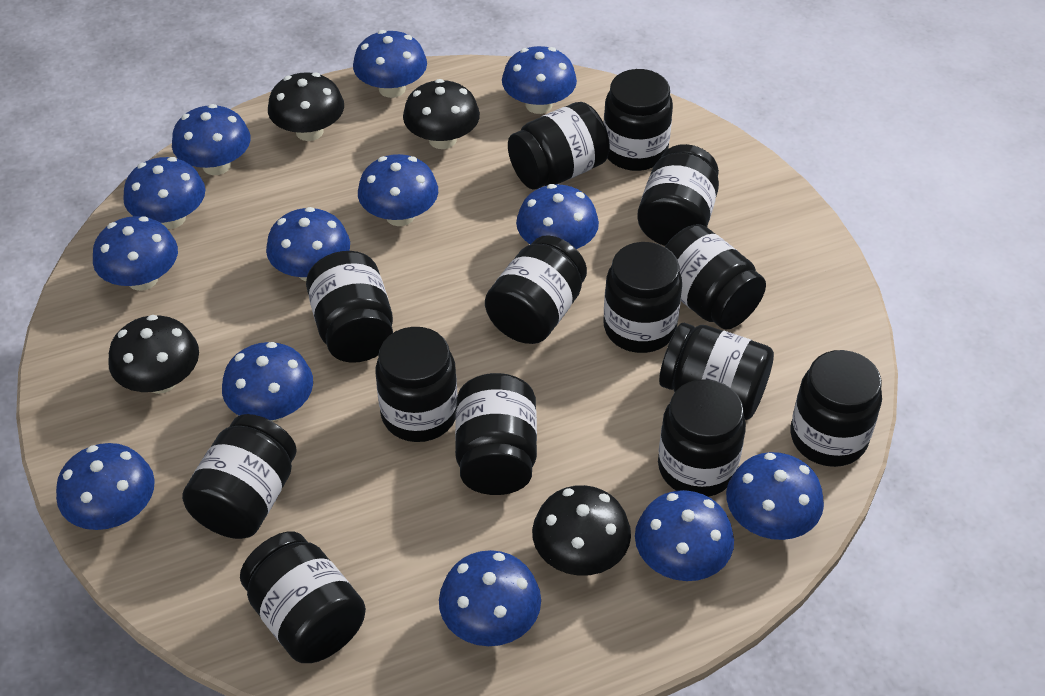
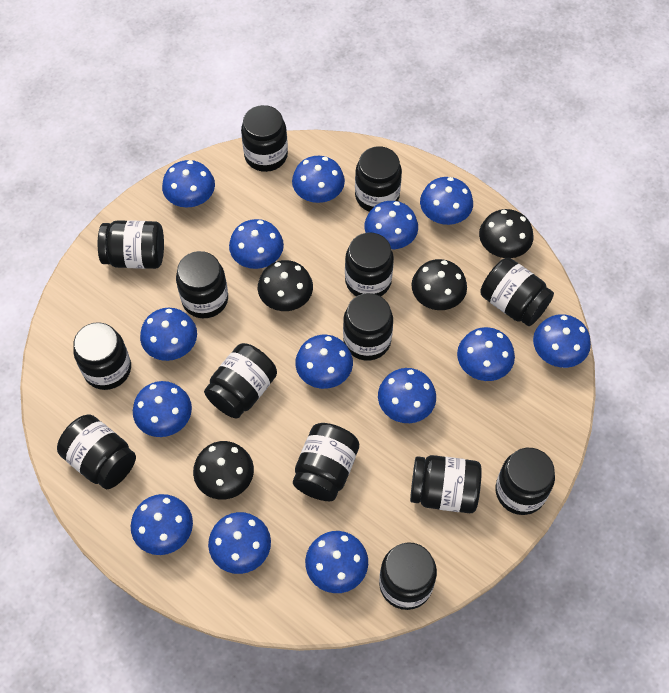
blue mushroom: [56,443,155,530] [93,216,178,291] [123,157,205,229] [172,104,251,175] [222,342,313,422] [266,207,350,281] [353,30,427,98] [358,154,438,226] [439,550,541,646] [502,46,577,114] [516,184,599,249] [635,490,734,581] [726,452,824,540] = 13 -> [131,494,193,555] [133,381,192,437] [140,308,197,361] [162,160,215,208] [208,512,271,574] [229,219,284,269] [292,156,345,203] [295,335,353,389] [305,531,368,593] [364,201,418,249] [378,368,436,423] [420,177,473,225] [457,327,515,381] [533,314,591,368] = 14

